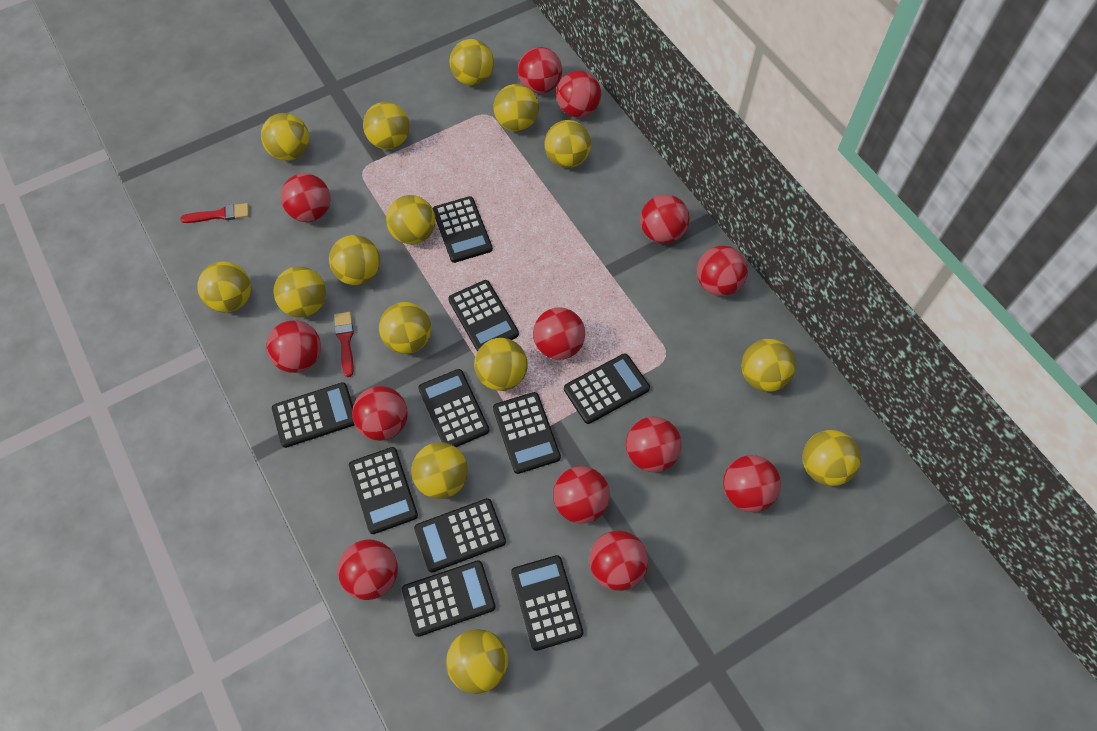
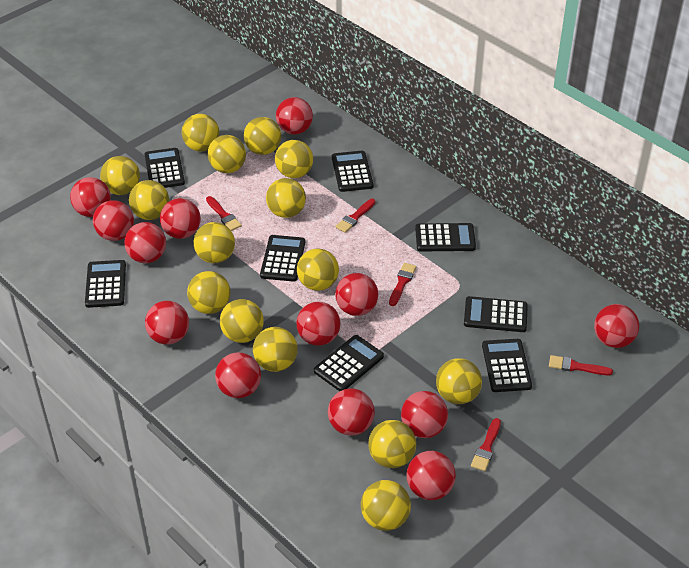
black calculator: [272,382,355,448] [349,447,418,534] [402,560,496,637] [414,498,506,572] [418,369,489,447] [433,196,493,263] [448,280,519,352] [493,392,561,474] [511,555,583,651] [564,353,650,424] = 10 -> [85,260,126,308] [144,148,185,188] [260,235,305,282] [314,335,384,391] [332,151,373,192] [415,223,476,252] [464,296,528,332] [482,339,532,392] = 8
red brush: [180,203,249,223] [334,312,354,377] = 2 -> [206,196,242,231] [335,199,376,233] [389,263,417,306] [471,418,501,471] [549,355,613,375] = 5

